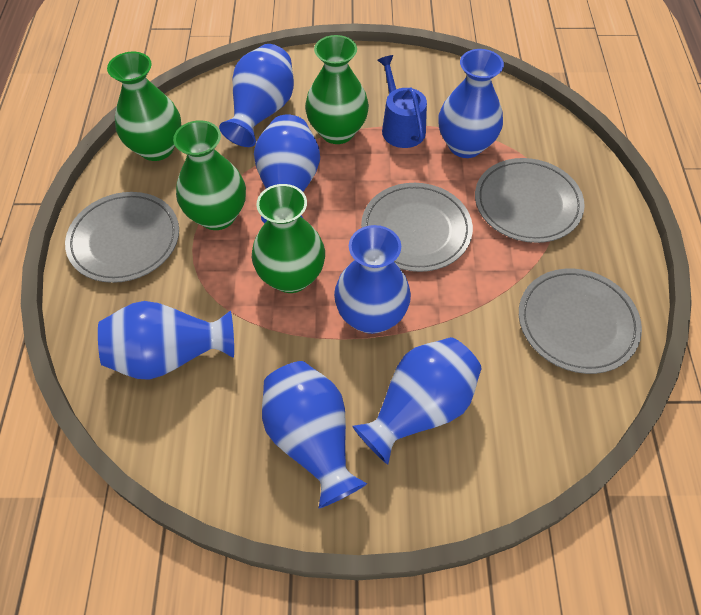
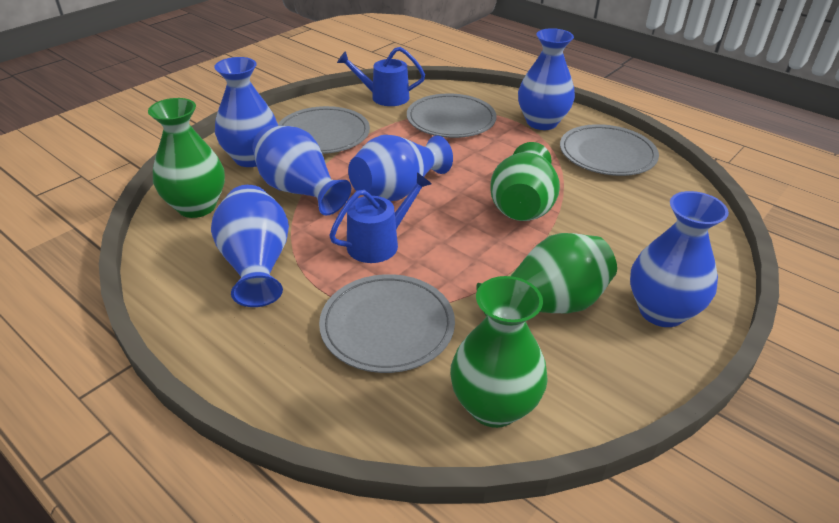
blue vase: [98,301,234,380] [219,44,294,147] [254,115,320,223] [262,361,367,508] [334,225,411,334] [352,337,481,464] [438,49,504,158] = 7 -> [211,185,289,307] [214,57,278,167] [252,125,351,215] [348,135,453,201] [518,28,575,130] [630,191,729,327] = 6
blue watering can: [378,55,427,148] = 1 -> [329,172,432,263] [337,47,425,106] = 2

